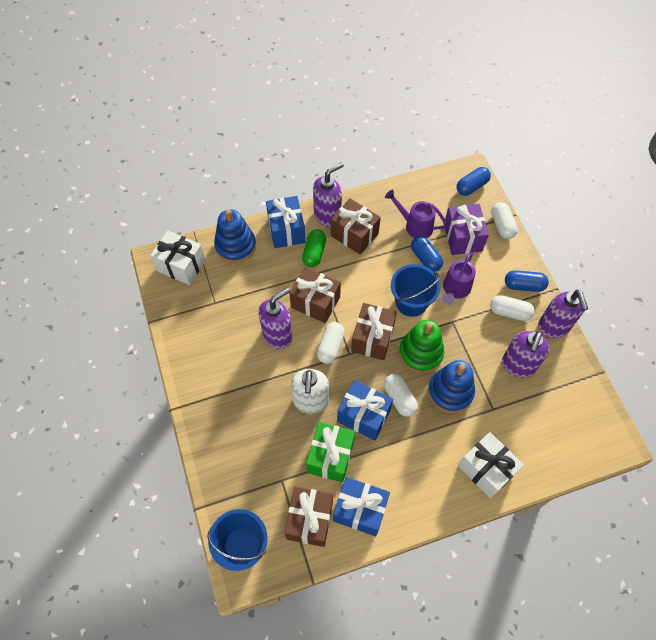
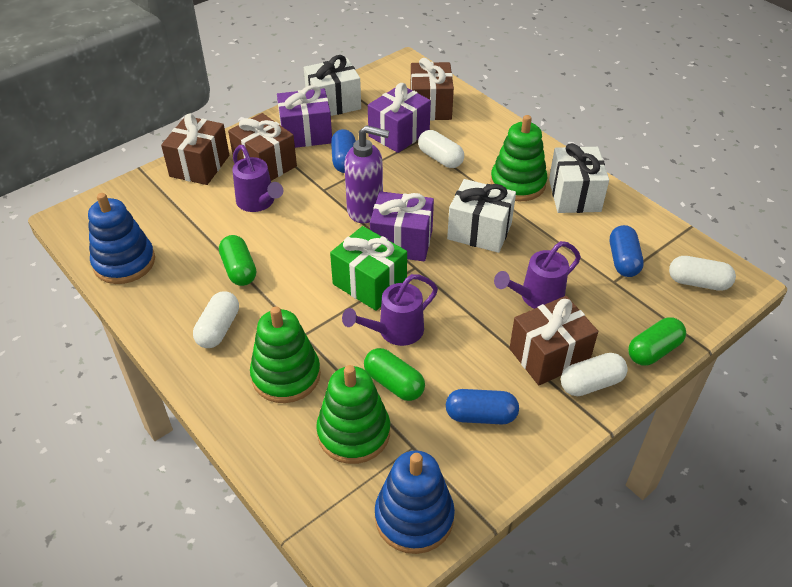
blue bucket: [207,509,268,571] [391,264,440,317] = 2 -> none = 0
blue gift: [266,196,305,248] [333,477,390,536] [337,380,393,440] = 3 -> none = 0
green capsule: [302,229,326,267] = 1 -> [219,235,256,286] [364,348,425,401] [628,318,686,366] = 3
green stacking toy: [399,320,444,373] = 1 -> [250,306,321,403] [316,365,390,464] [490,115,547,201] = 3
purple gift: [445,204,489,255] = 1 -> [277,85,332,148] [368,83,431,153] [370,191,434,261] = 3
purple soap dispenser: [259,287,293,349] [313,162,344,227] [502,331,550,378] [538,290,588,338] = 4 -> [344,125,389,223] = 1
purple watering can: [385,190,447,238] [442,252,476,305] = 2 -> [232,145,283,212] [342,274,438,346] [494,241,581,309] = 3
white gift: [150,230,206,285] [458,432,524,498] = 2 -> [304,55,361,116] [447,179,516,253] [549,143,609,213] = 3
white soap dispenser: [291,369,329,414] = 1 -> none = 0

